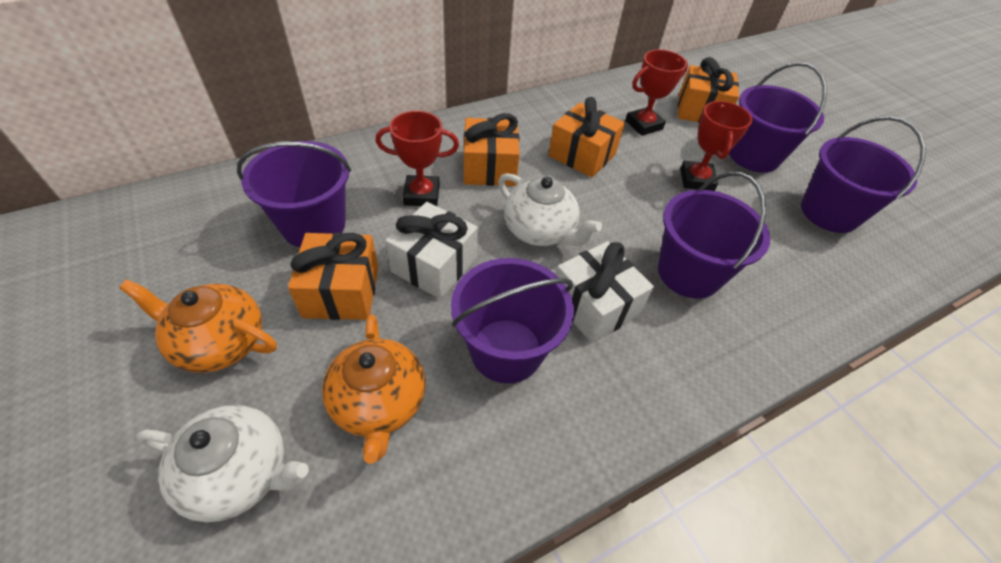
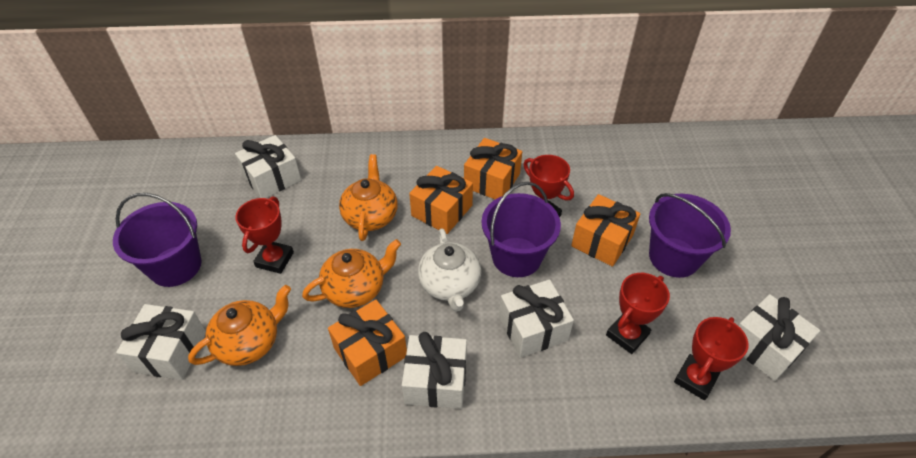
orange teapot: [119,280,277,373] [322,314,425,464] = 2 -> [188,285,291,366] [302,239,401,308] [339,154,398,241] = 3
purple bucket: [237,141,351,247] [451,258,574,384] [658,172,770,299] [729,62,827,173] [801,116,926,233] = 5 -> [113,193,202,287] [482,182,561,277] [649,193,731,278] = 3
red trophy: [376,111,459,206] [625,49,688,136] [680,101,752,191] = 3 -> [235,196,294,274] [523,155,574,217] [606,273,670,354] [674,317,748,400] = 4
white gift: [385,202,478,299] [555,241,654,343] = 2 -> [116,304,206,380] [235,135,301,198] [402,332,467,409] [499,279,574,358] [738,294,820,381] = 5
white teapot: [137,405,309,522] [498,173,602,246] = 2 -> [418,229,481,312] = 1

